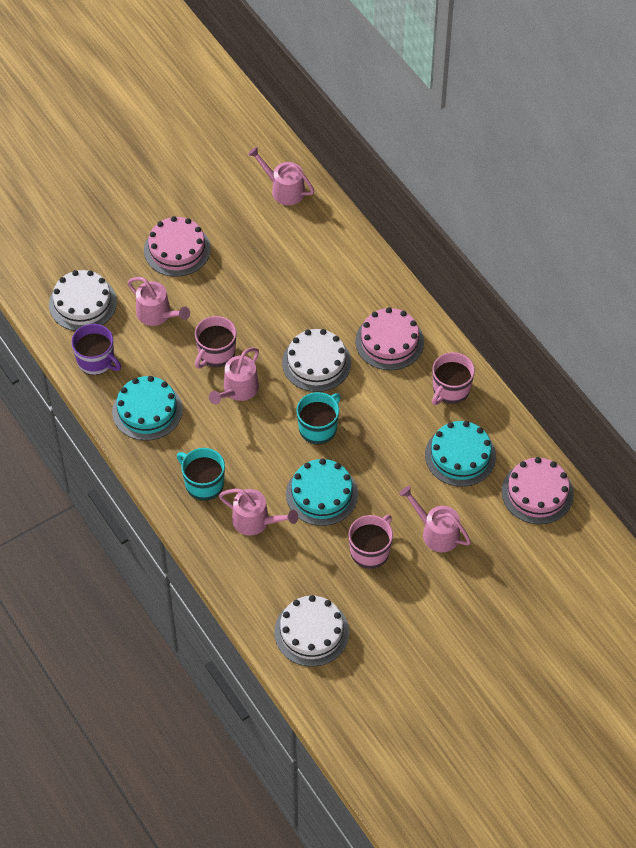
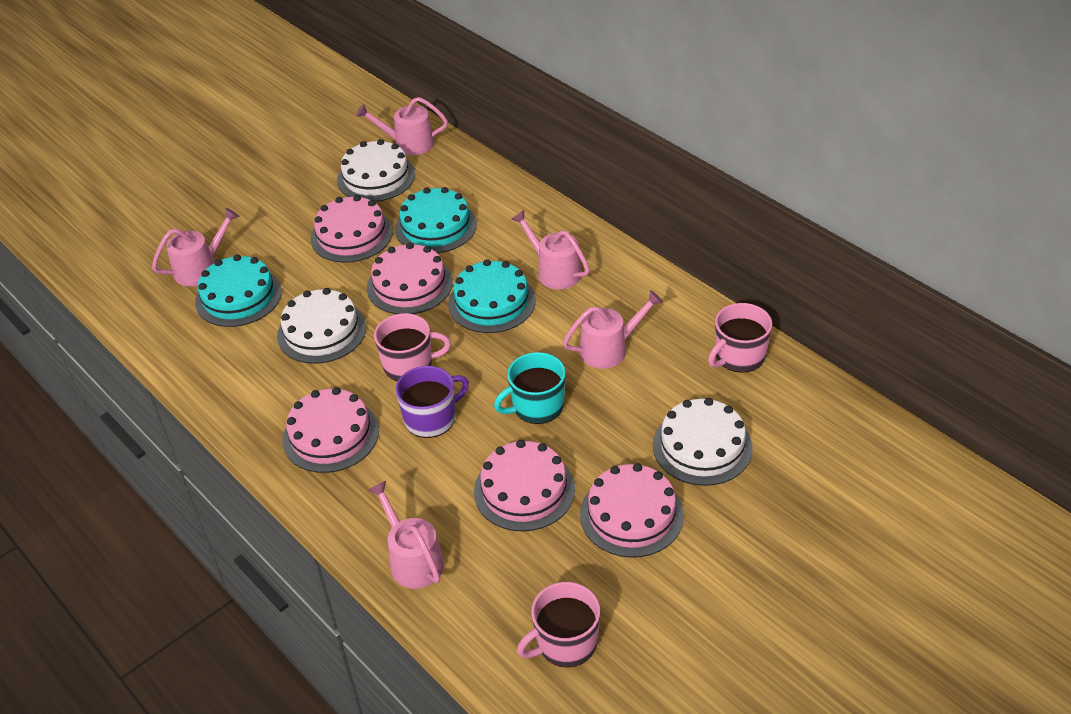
pink cake: [144,216,211,277] [355,307,424,370] [502,457,574,524] = 3 -> [283,387,379,473] [310,195,393,263] [367,243,453,314] [474,440,575,531] [580,463,684,558] = 5
turquoise mug: [177,448,225,501] [296,392,341,444] = 2 -> [494,352,566,424] = 1

